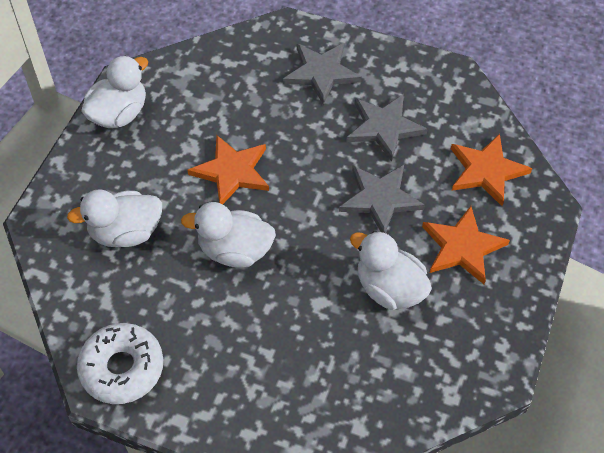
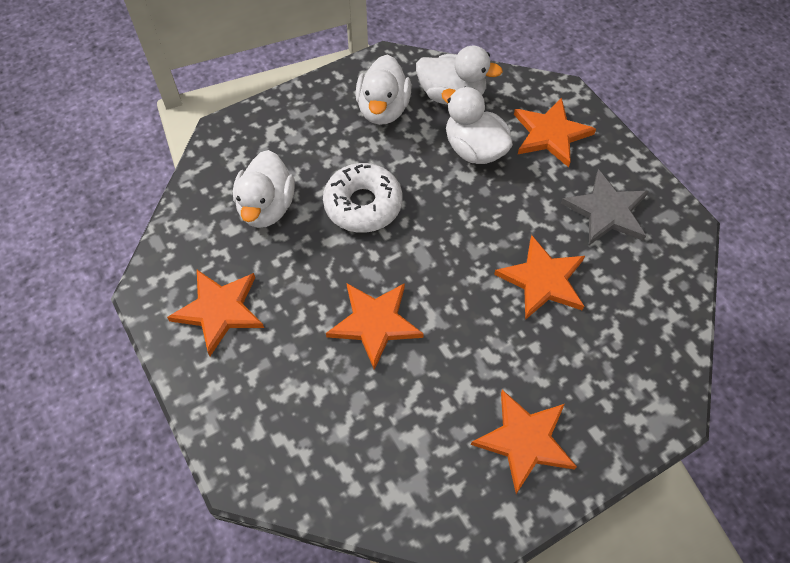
grey star: [283,43,362,105] [339,165,425,233] [346,94,428,162] = 3 -> [561,169,649,245] = 1
orange star: [188,135,269,204] [422,206,510,284] [451,134,532,206] = 3 -> [167,270,264,356] [326,283,424,370] [471,390,577,494] [494,235,585,320] [514,97,596,167] = 5

